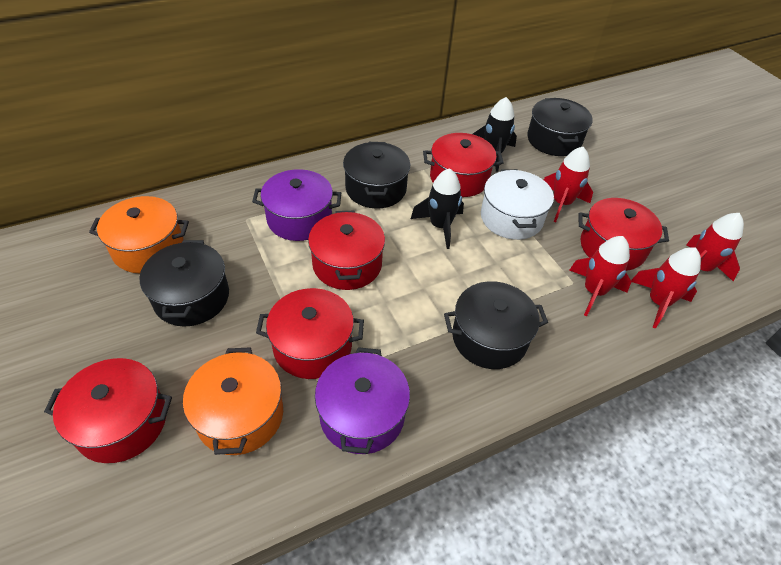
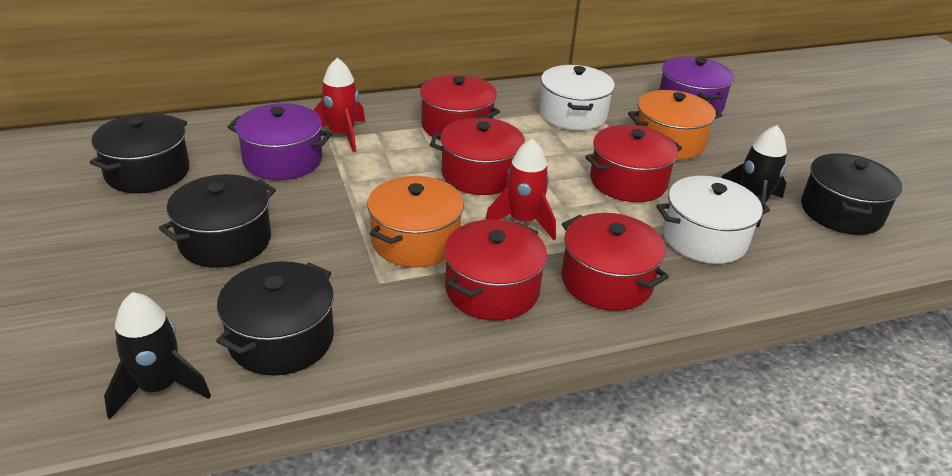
red rocket: [544,147,593,222] [569,236,631,316] [631,247,701,329] [686,213,744,281] = 4 -> [313,58,365,153] [485,139,556,240] = 2
white pot: [481,169,554,240] = 1 -> [539,65,615,130] [656,176,770,264] = 2

